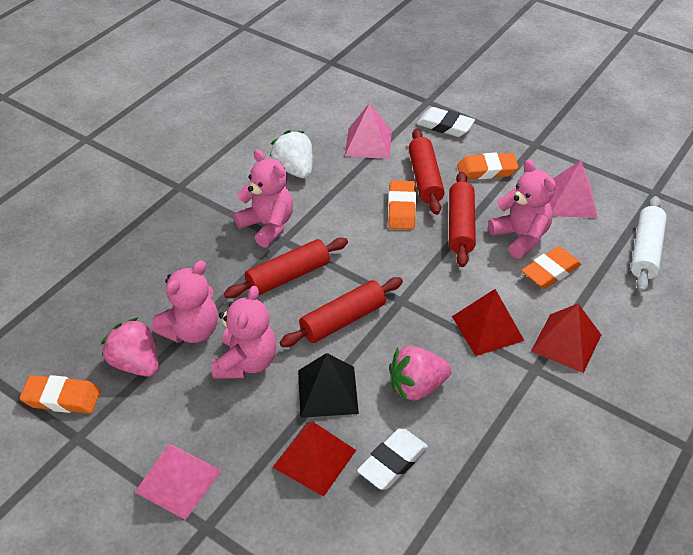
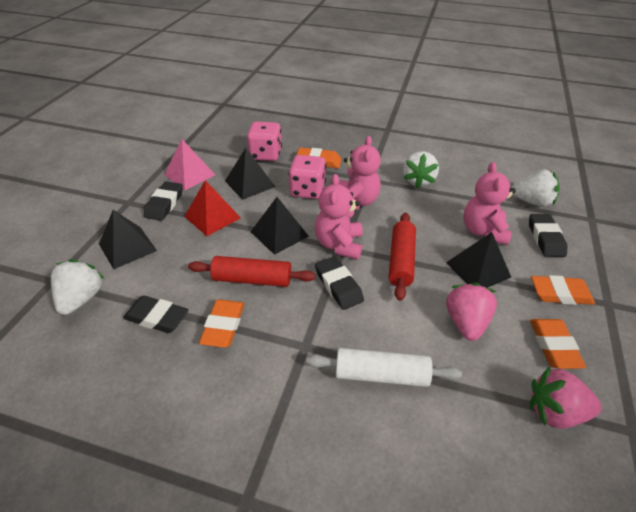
black eraser: none = 0 -> [123,295,188,333] [144,181,183,221] [315,256,364,310] [529,214,568,257] = 4
black pyramid: [298,353,359,418] = 1 -> [99,210,157,269] [225,148,275,200] [251,197,309,255] [446,232,511,288] = 4
pink dice: none = 0 -> [247,122,282,161] [288,155,326,199] = 2
pink pyramid: [135,445,222,520] [345,103,392,159] [549,160,597,218] = 3 -> [164,139,215,190] = 1
pink teddy bear: [152,261,218,343] [212,286,277,379] [234,149,293,248] [488,159,556,258] = 4 -> [315,174,363,260] [339,136,381,210] [464,162,516,245] = 3
red pyramid: [273,421,356,497] [452,289,524,356] [531,304,601,373] = 3 -> [184,180,241,236] = 1
red rolling pin: [224,238,348,298] [280,277,403,347] [408,129,445,215] [449,171,476,267] = 4 -> [188,256,315,287] [388,213,416,301] = 2
white eraser: [357,428,428,490] [417,107,475,137] = 2 -> none = 0
white strawberry: [270,130,313,178] = 1 -> [51,259,105,315] [403,151,439,188] [512,169,560,207] = 3

